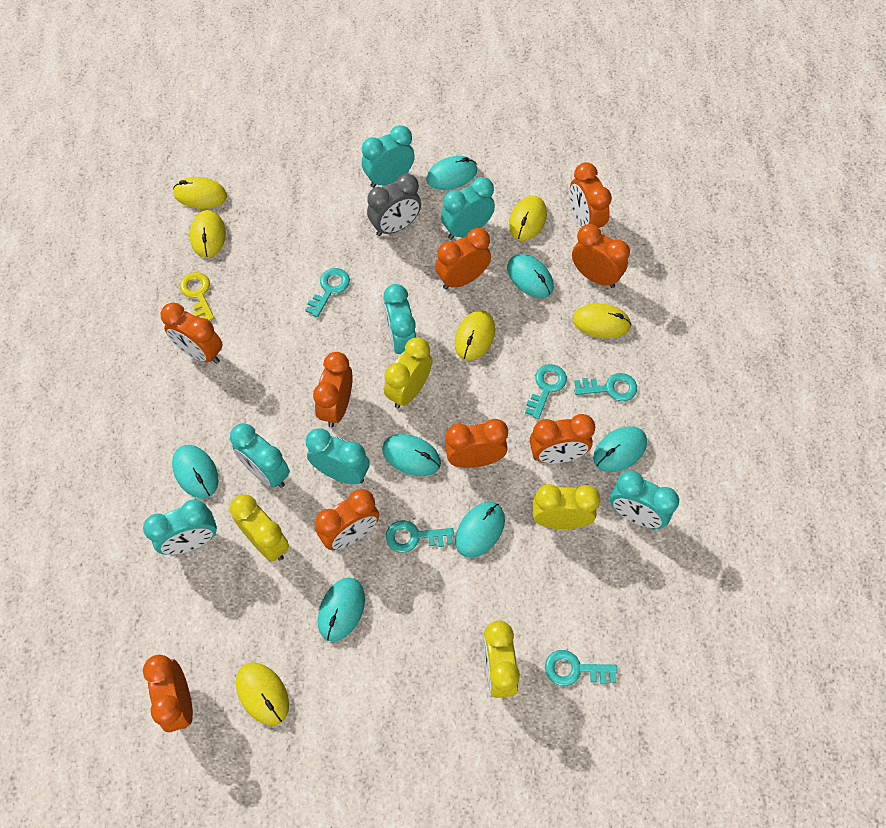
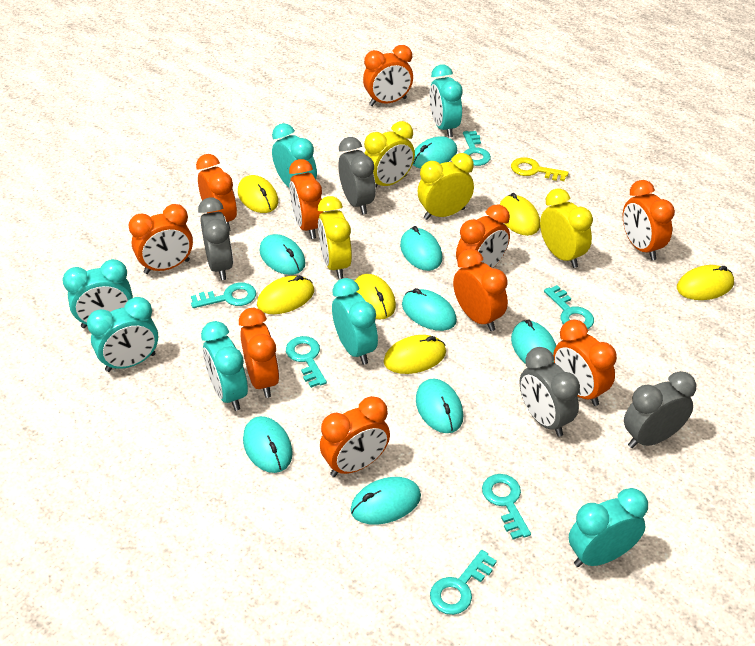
grey clock: [367,174,421,236] = 1 -> [198,198,233,280] [338,137,376,215] [519,347,580,437] [624,371,696,448] = 4
orange clock: [143,655,193,732] [160,303,223,364] [313,352,353,428] [315,489,379,550] [436,228,491,289] [445,419,508,468] [530,414,595,463] [570,162,612,228] [572,224,630,288] = 9 -> [129,204,193,274] [196,154,237,231] [239,308,280,398] [289,159,323,239] [320,396,390,477] [363,45,413,106] [453,249,508,331] [456,204,510,268] [553,320,617,406] [623,180,675,260] = 10
turquoise key: [305,268,350,317] [386,520,454,553] [525,364,567,419] [545,650,618,686] [574,373,637,401] = 5 -> [191,282,256,308] [286,336,327,388] [430,550,497,615] [463,131,491,166] [482,474,531,539] [544,285,594,329] = 6
turquoise mouse: [172,445,218,498] [318,578,365,642] [382,434,441,476] [426,156,477,190] [455,502,505,558] [507,254,554,298] [593,426,647,472] = 7 -> [243,416,293,473] [259,234,306,275] [350,477,421,525] [400,226,442,271] [402,288,457,331] [413,136,457,168] [416,379,463,433] [511,320,556,364] = 8

